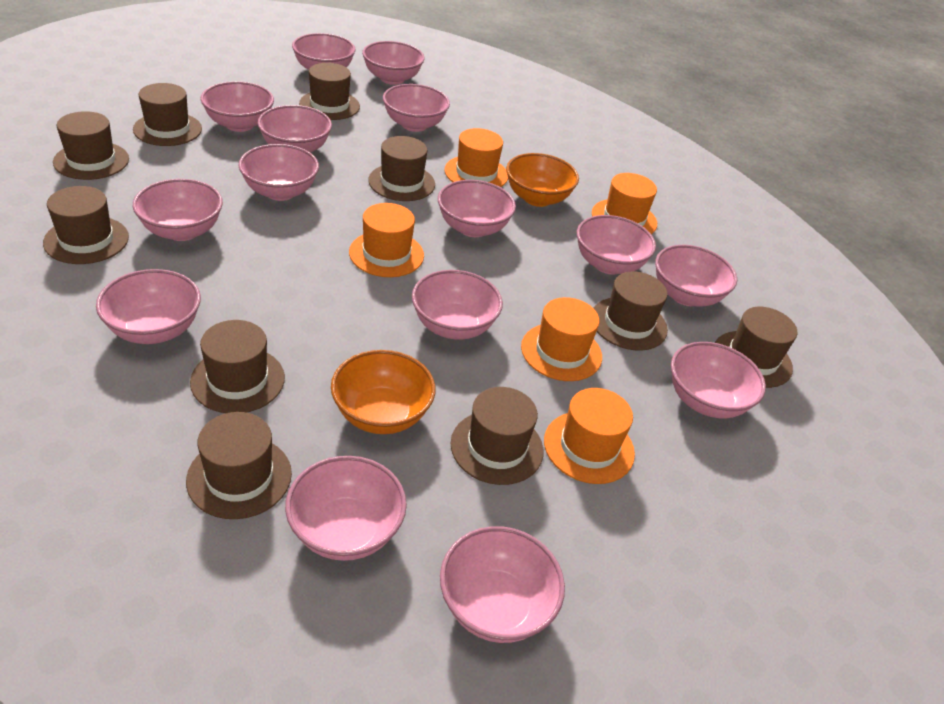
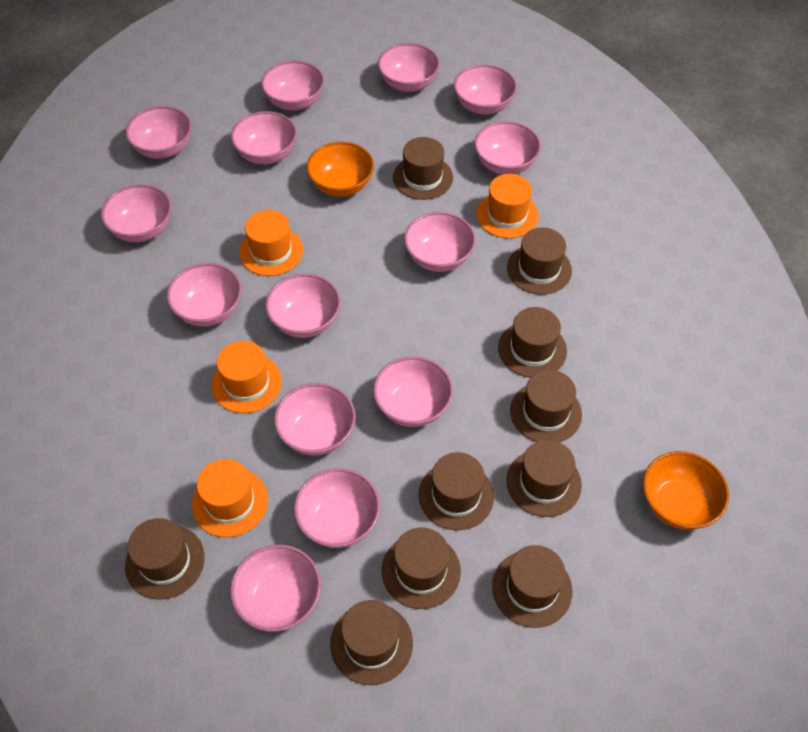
orange hat: [349,203,424,277] [444,128,508,187] [521,297,602,381] [544,388,635,484] [592,173,657,234] = 5 -> [192,459,268,537] [211,341,282,413] [239,210,303,276] [476,174,539,238] = 4
pink bowl: [96,269,201,344] [133,179,223,241] [200,81,274,132] [238,144,319,201] [257,105,332,152] [285,456,407,561] [292,33,355,70] [362,41,425,85] [383,84,450,132] [412,270,503,339] [438,180,516,237] [440,526,565,643] [577,215,656,275] [655,245,737,307] [671,342,766,418] = 15 -> [101,184,172,242] [125,106,192,159] [167,263,242,327] [230,545,321,632] [231,111,297,164] [261,61,324,111] [265,274,341,338] [274,383,356,456] [294,468,380,548] [373,356,453,427] [378,43,440,92] [404,212,476,272] [454,64,517,115] [474,121,541,175] = 14

